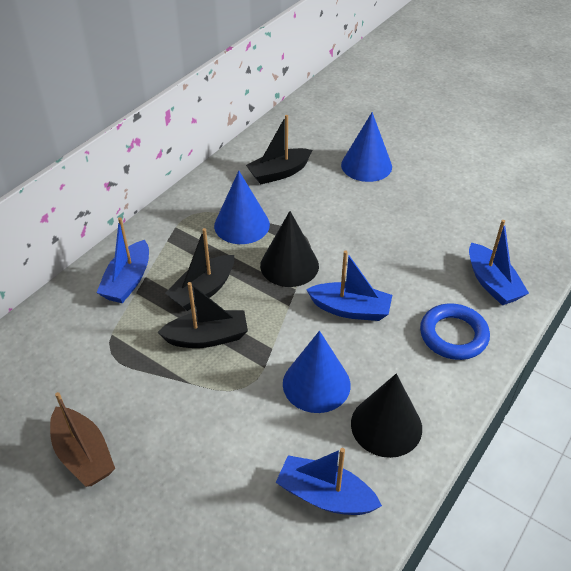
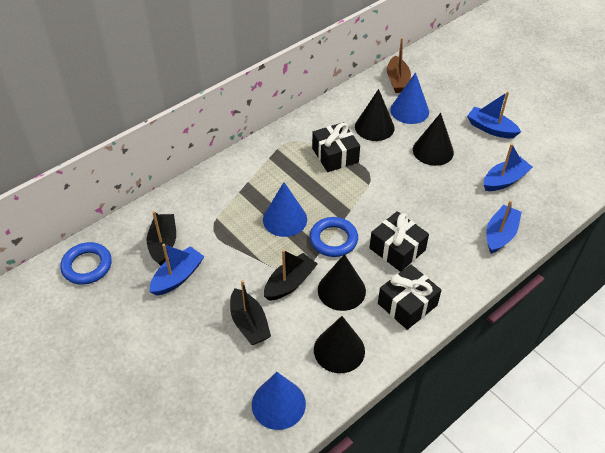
black cone: [260,211,319,287] [351,374,422,458] = 2 -> [314,316,365,373] [318,254,366,311] [355,89,394,141] [413,113,454,166] = 4
black gift: none = 0 -> [312,122,360,172] [370,211,429,272] [378,264,441,330] = 3
blue ring: [420,303,490,360] = 1 -> [60,242,112,285] [310,217,358,257] = 2

